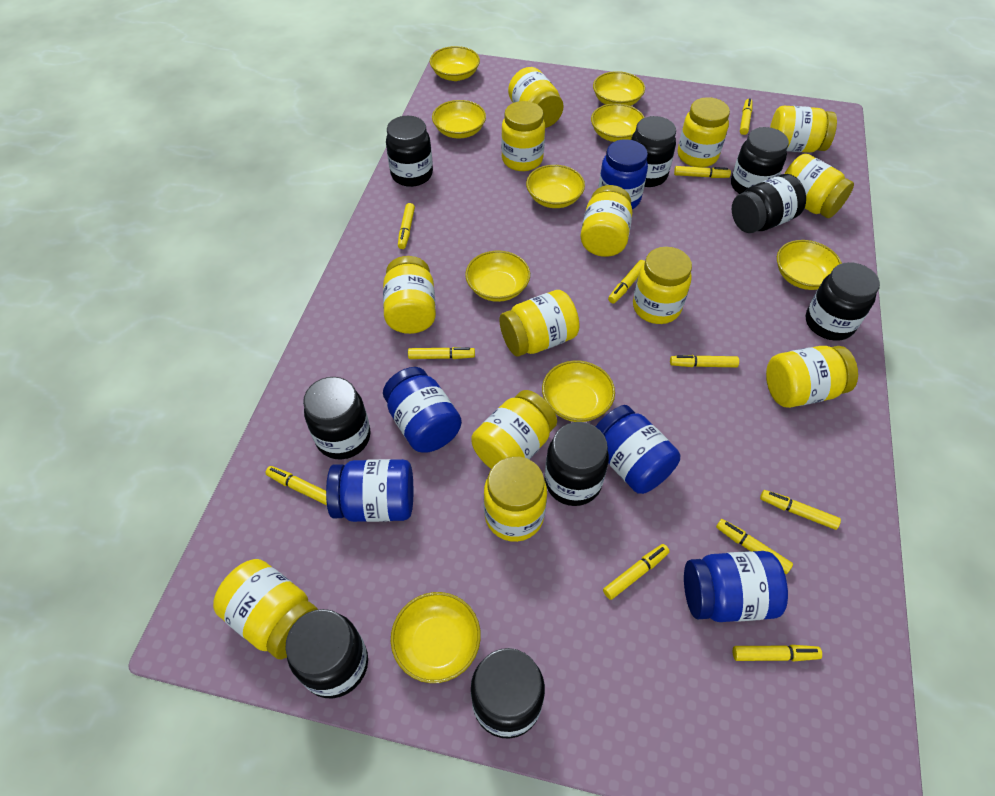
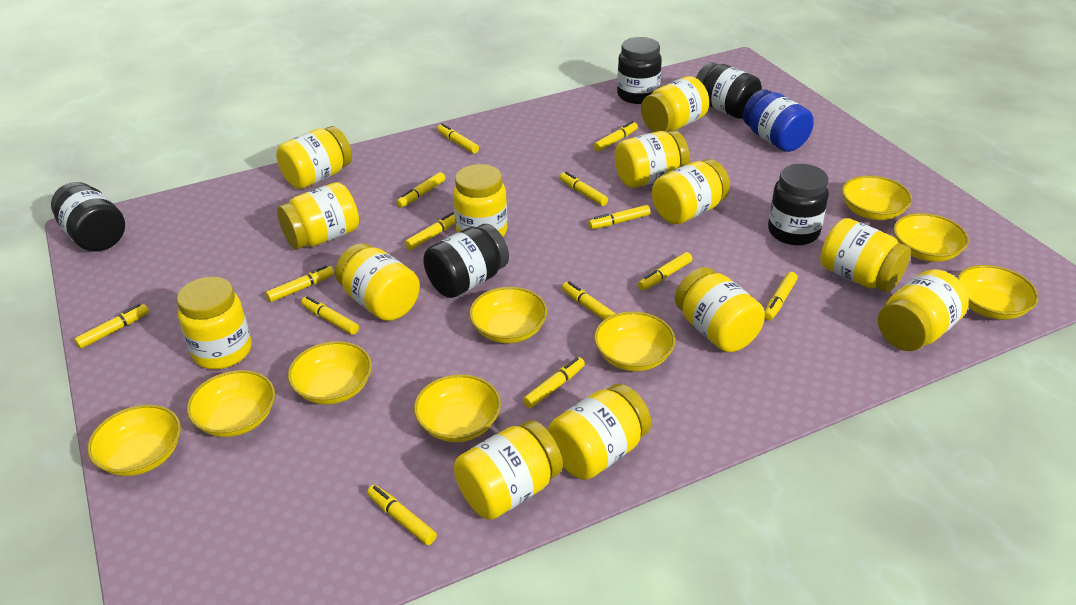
black jar: [285,609,368,698] [303,377,371,459] [386,116,433,187] [471,648,545,739] [545,422,609,506] [631,116,676,187] [731,127,789,194] [732,174,806,233] [806,262,880,341] = 9 -> [51,182,125,252] [423,224,509,298] [617,37,662,104] [696,62,762,119] [768,164,829,245] = 5
blue jar: [326,459,413,522] [383,367,462,453] [596,405,680,494] [598,139,648,209] [684,551,788,622] = 5 -> [743,90,814,152] = 1
yellow marker: [266,466,327,505] [398,203,415,249] [408,347,475,359] [603,544,670,600] [608,260,645,303] [670,355,739,367] [674,166,731,178] [716,519,793,574] [733,645,822,662] [740,98,753,135] [760,490,841,530] = 11 -> [74,304,149,349] [266,265,334,302] [301,296,359,335] [367,485,437,545] [396,172,446,208] [405,212,455,250] [437,123,479,154] [523,357,585,408] [560,171,608,206] [562,281,616,320] [588,205,651,229] [594,121,638,151] [638,252,692,290] [765,272,798,320] = 14

